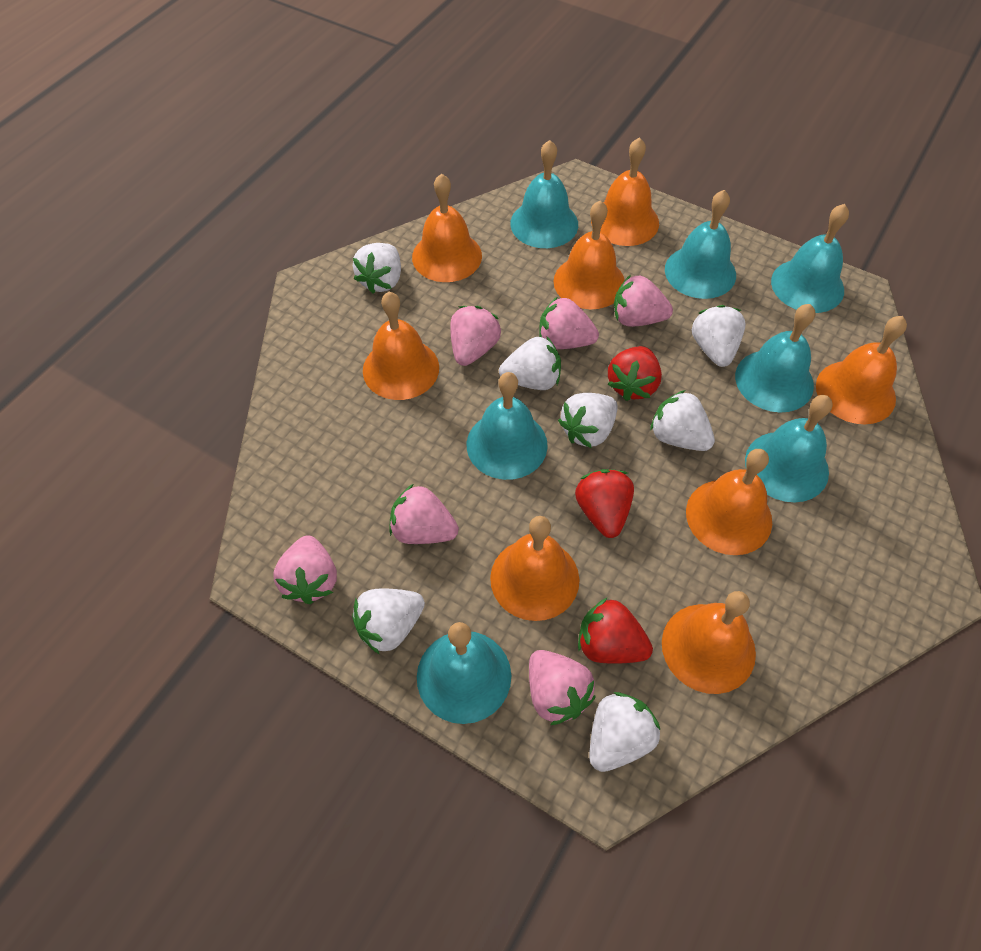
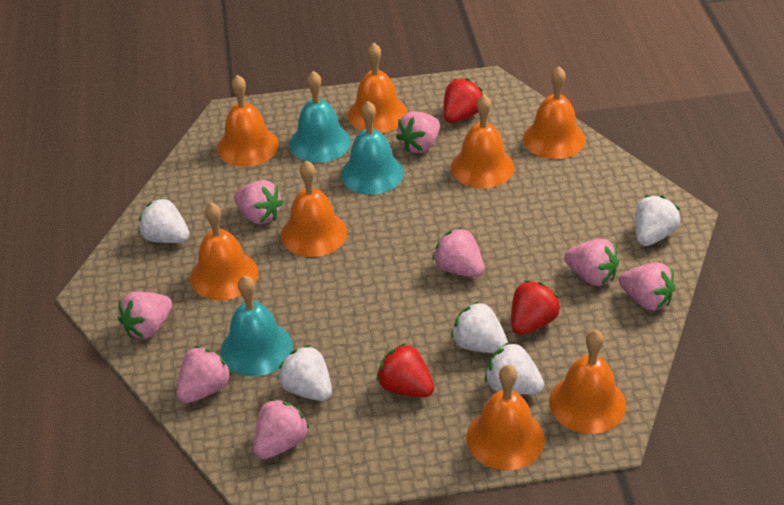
pink strawberry: [273,535,337,604] [389,484,459,544] [450,306,501,366] [529,650,596,725] [539,296,599,349] [614,275,673,327] = 6 -> [118,291,172,339] [177,346,232,403] [234,180,283,225] [254,399,310,459] [396,112,440,153] [432,227,485,277] [564,238,619,286] [619,263,676,311] = 8
turquoise bell: [417,622,511,724] [467,372,548,480] [510,140,578,248] [665,190,736,299] [735,304,816,412] [745,395,832,502] [771,204,849,313] = 7 -> [221,275,293,377] [289,71,351,163] [341,101,404,195] = 3
white strawberry: [352,589,425,654] [353,243,401,294] [499,336,561,390] [558,393,618,448] [589,692,660,772] [650,390,715,451] [692,305,746,367] = 7 -> [138,198,190,243] [277,345,332,401] [451,301,508,353] [485,342,544,395] [635,196,680,246] = 5

